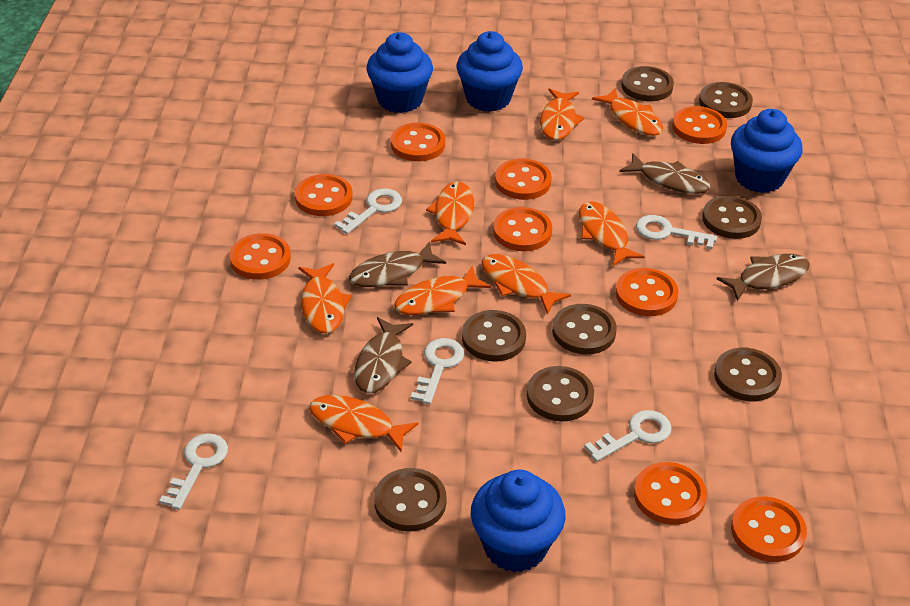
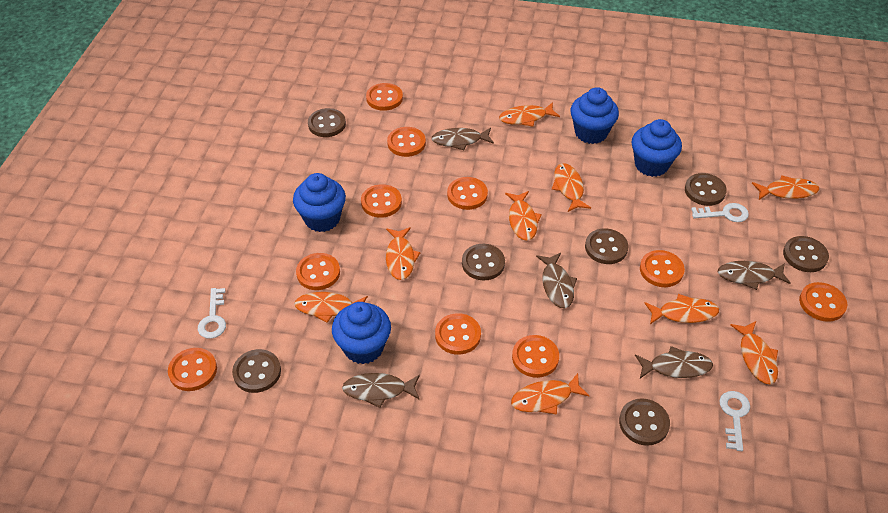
brown button: [374,468,447,532] [462,310,526,361] [527,366,594,422] [552,304,617,355] [621,66,674,101] [699,82,753,118] [702,195,762,239] [714,348,782,401] = 8 -> [232,349,281,393] [308,108,346,137] [462,244,505,280] [585,228,629,264] [619,398,670,446] [685,173,727,206] [783,236,829,272] = 7
brown fish: [349,241,446,287] [354,317,413,393] [619,153,711,194] [717,254,810,302] = 4 -> [342,373,420,408] [431,128,494,150] [536,253,577,308] [635,346,713,378] [718,261,791,290] = 5
orange button: [229,233,291,280] [295,174,353,216] [391,122,445,161] [493,207,552,251] [495,159,552,200] [615,268,678,316] [634,462,707,525] [672,106,727,144] [731,497,807,562] = 9 -> [168,348,217,391] [296,253,340,290] [361,184,402,218] [366,83,403,111] [387,127,426,157] [435,313,481,355] [447,177,488,210] [512,335,559,378] [640,250,685,287] [799,282,847,322] = 10
orange fish: [298,263,352,334] [309,395,418,453] [394,266,491,315] [426,182,474,245] [482,254,571,315] [540,88,585,140] [579,202,645,267] [592,88,663,136] = 8 -> [294,292,368,323] [386,227,421,280] [499,102,560,127] [505,191,542,241] [511,373,589,414] [552,163,591,212] [645,294,719,324] [730,321,778,384] [752,175,819,200] = 9
white key: [159,433,228,510] [334,188,402,234] [411,338,464,404] [584,410,672,462] [636,215,717,249] = 5 -> [198,288,226,339] [691,203,749,222] [719,391,750,451] = 3

